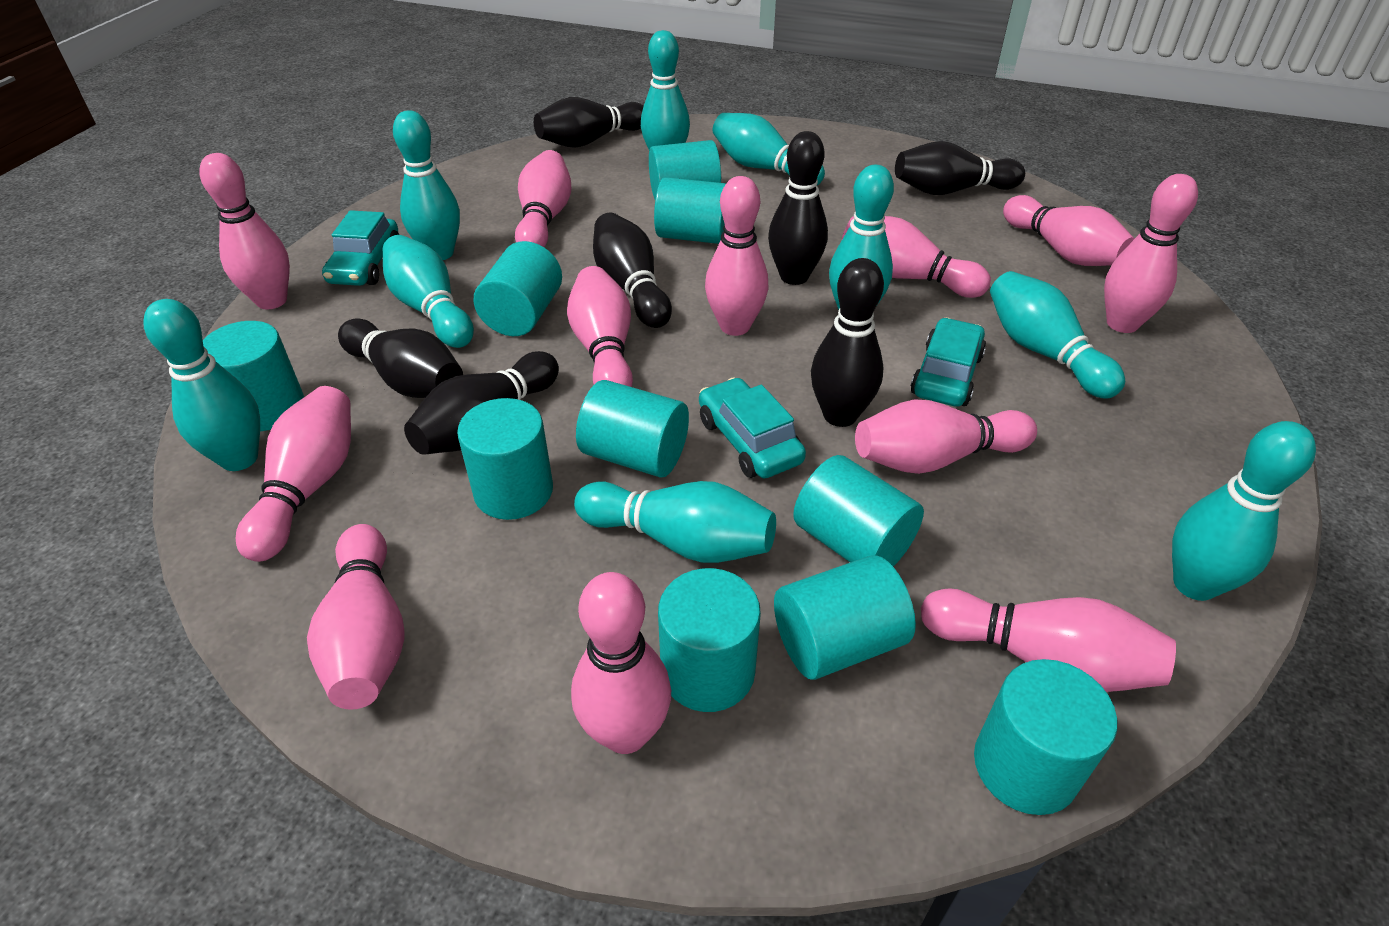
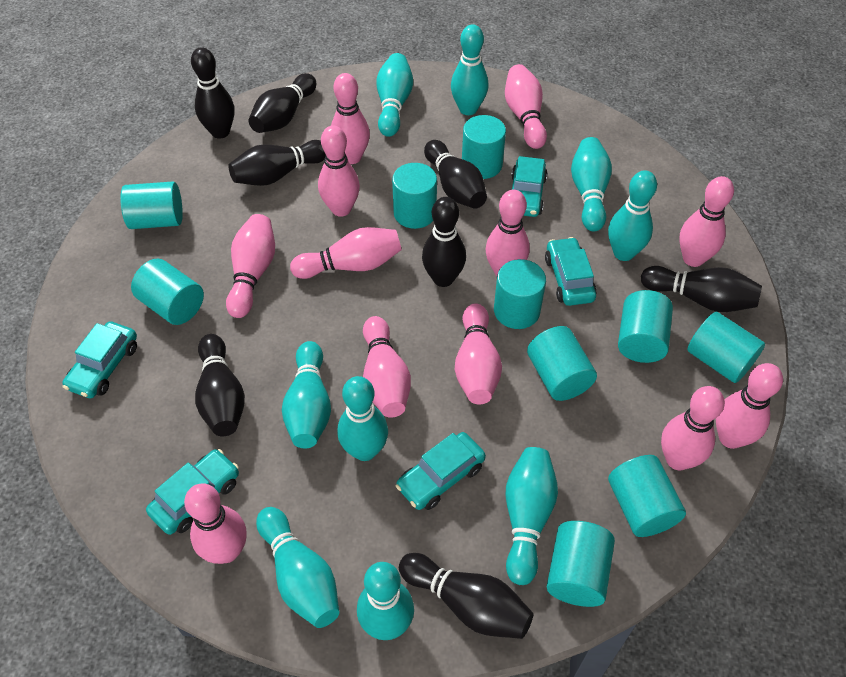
black bowling pin: [338,318,463,398] [404,351,559,455] [534,97,643,148] [593,213,672,328] [768,131,828,285] [811,258,884,427] [895,141,1025,195] = 7 -> [191,47,234,139] [195,334,245,436] [229,140,325,186] [248,73,316,133] [399,553,533,639] [422,197,466,287] [424,140,487,209] [641,266,762,312] = 8
turquoise car: [322,210,399,286] [699,377,806,479] [911,318,986,407] = 3 -> [62,321,137,398] [146,449,239,535] [396,432,486,510] [511,156,547,217] [545,237,597,306] = 5

